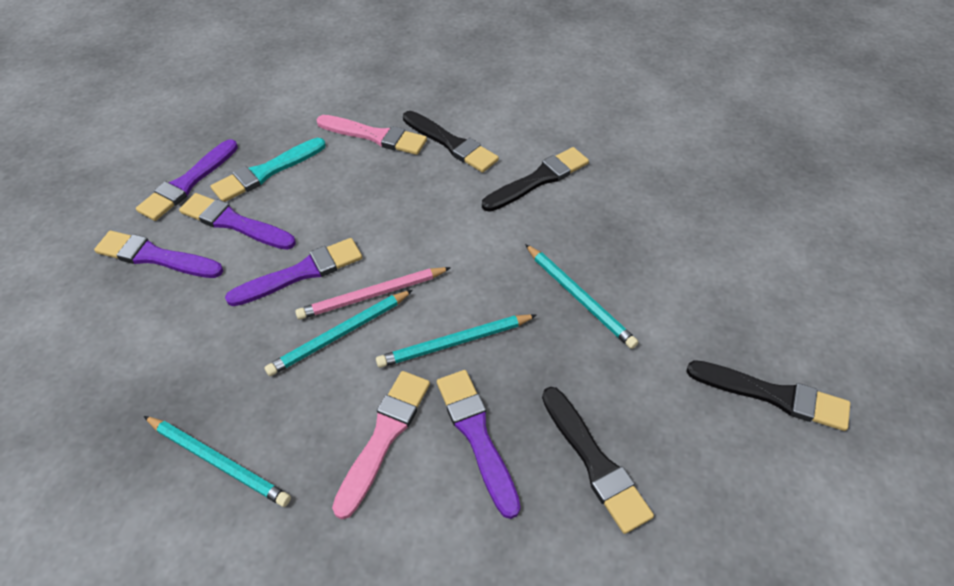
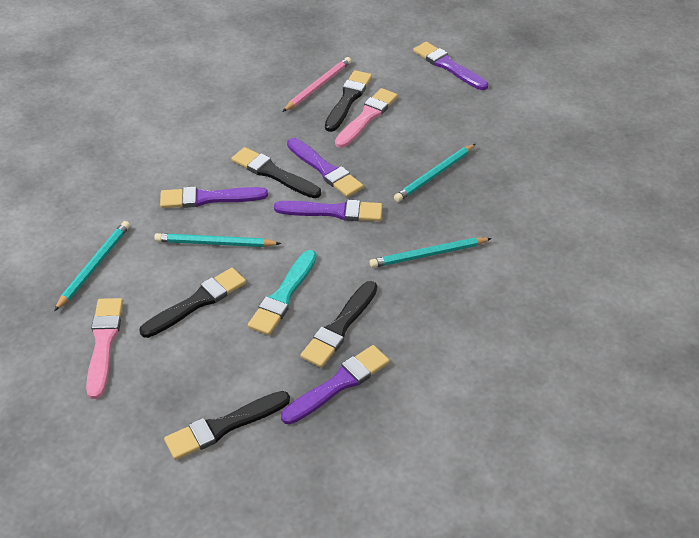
black brush: [403,111,499,173] [482,147,589,212] [542,387,654,534] [686,360,850,431] = 4 -> [139,268,246,338] [164,391,290,460] [231,147,321,198] [300,281,378,368] [325,70,372,132] = 5

